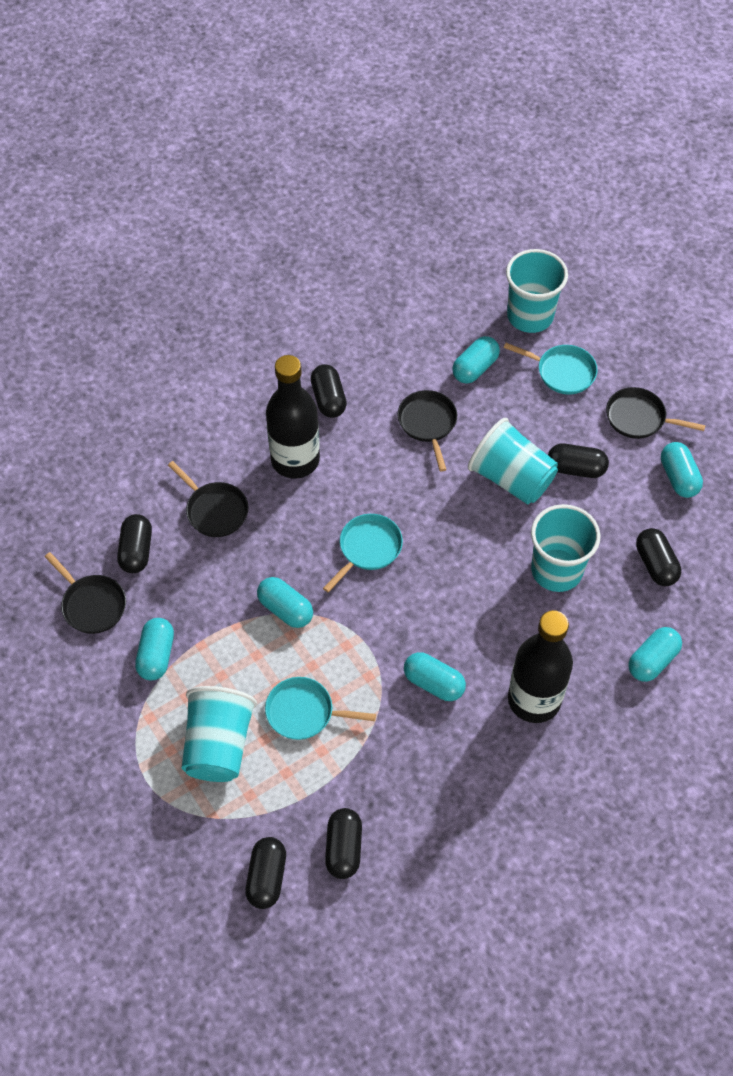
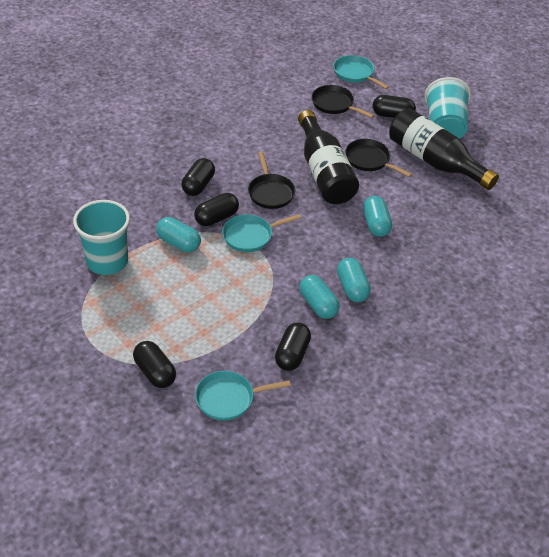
black capsule: [117,514,152,573] [245,837,286,909] [311,364,347,418] [325,808,362,879] [548,444,609,478] [636,528,681,586] = 6 -> [133,341,176,388] [181,158,215,196] [194,193,239,226] [275,323,311,371] [373,95,416,118] = 5
black pan: [45,552,126,634] [168,461,248,537] [397,390,457,471] [606,387,706,439] = 4 -> [248,151,295,209] [312,85,374,118] [345,139,412,177] = 3
turquoise capsule: [135,618,174,680] [257,577,313,628] [404,652,466,701] [452,336,500,384] [628,627,682,682] [661,442,703,498] = 6 -> [156,217,201,252] [299,275,340,319] [337,258,371,302] [363,196,392,237] = 4
turquoise cup: [182,686,257,782] [468,418,558,505] [506,249,568,333] [531,504,600,592] = 4 -> [73,200,130,275] [424,77,471,139] = 2

